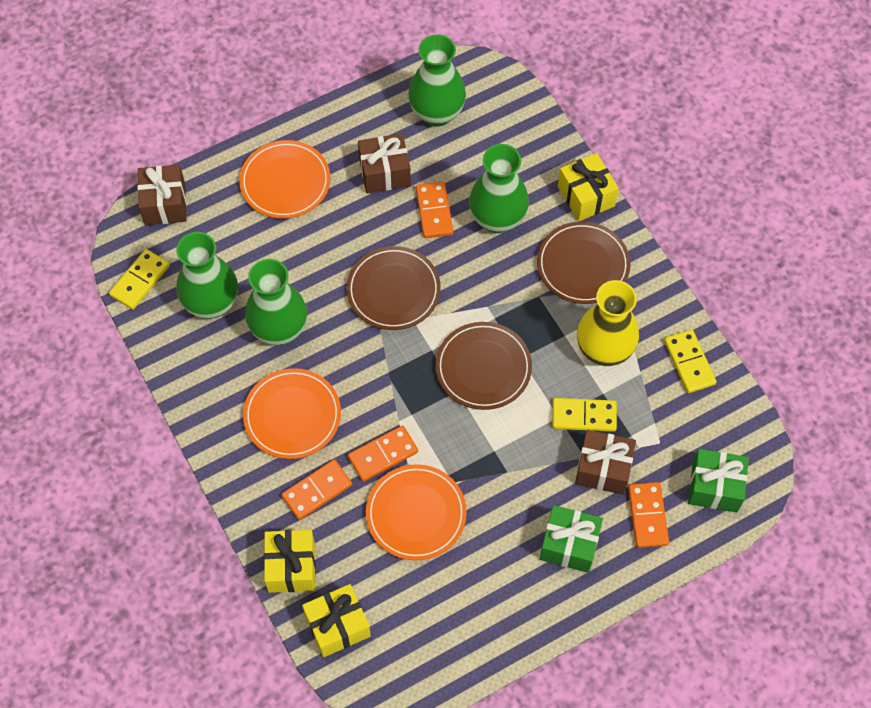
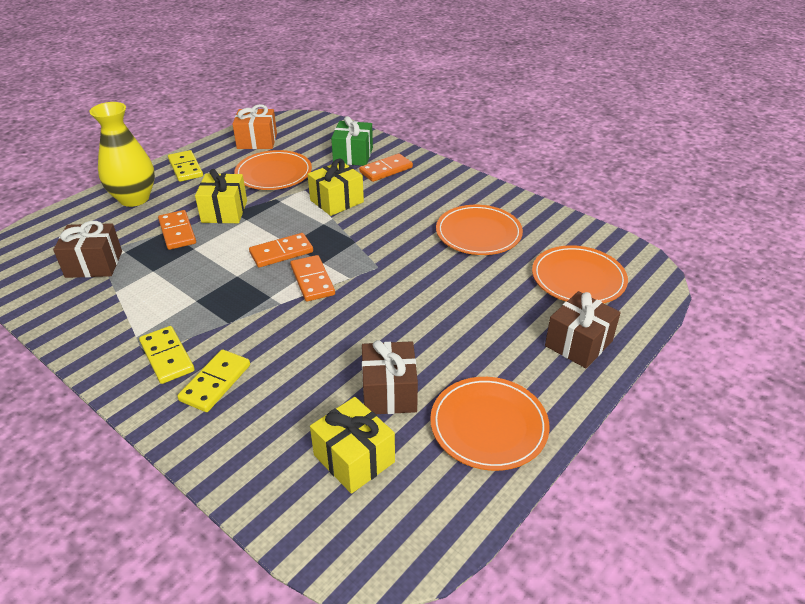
brown plate: [346,246,441,330] [436,322,532,410] [537,221,631,304] = 3 -> none = 0
green gift: [540,505,603,573] [688,449,749,512] = 2 -> [331,116,373,166] = 1
green vase: [176,232,238,319] [245,259,307,345] [408,35,466,127] [469,144,529,233] = 4 -> none = 0
orange gift: none = 0 -> [233,104,277,149] = 1
orange plate: [239,140,330,219] [243,368,341,459] [366,464,467,560] = 3 -> [234,150,312,190] [430,377,550,471] [436,205,523,255] [532,245,628,303] = 4

